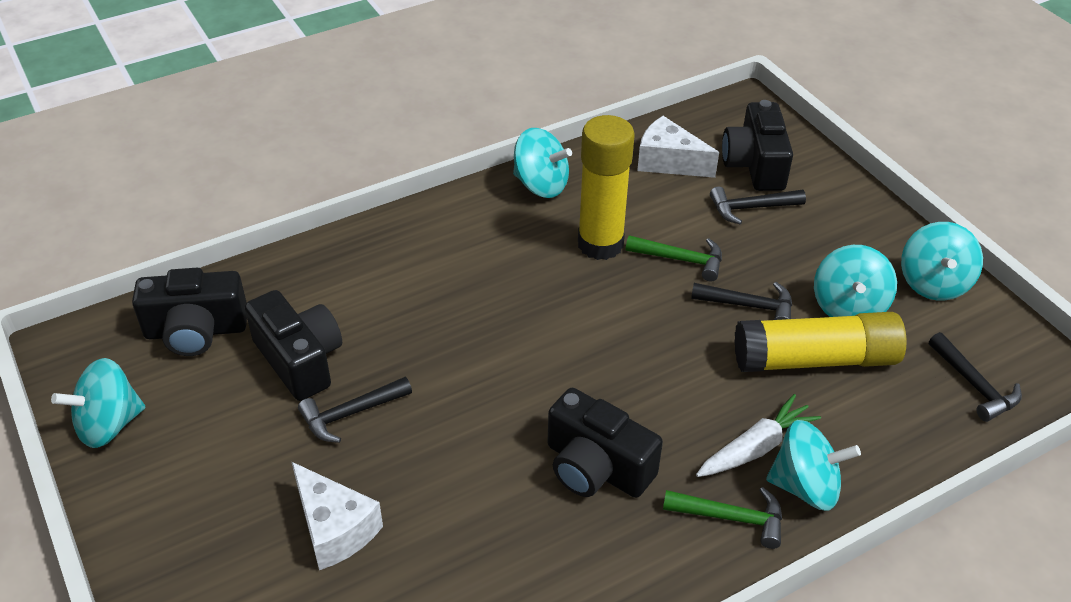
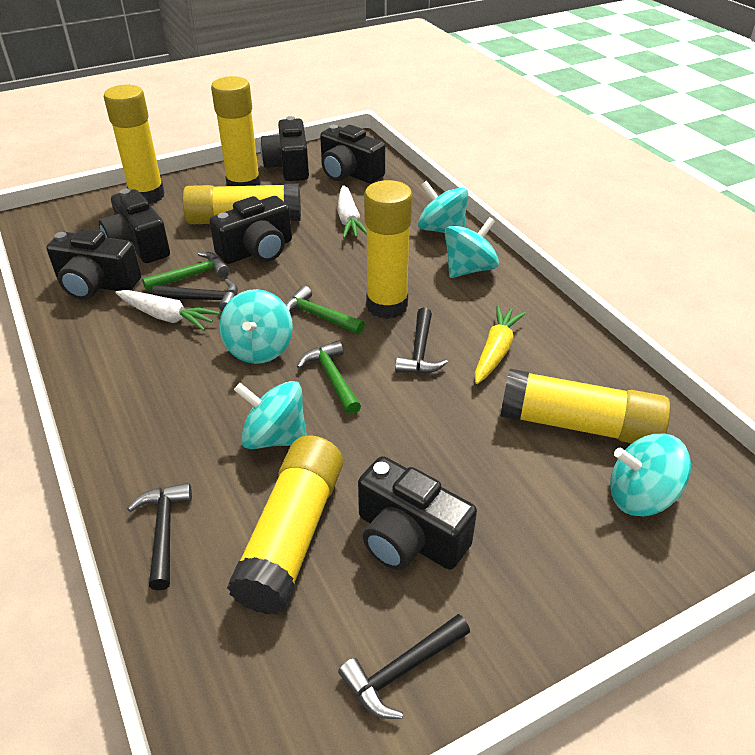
black camera: [132,268,247,356] [245,290,342,401] [548,388,663,498] [722,100,793,191] = 4 -> [46,228,141,300] [99,189,170,263] [209,196,292,264] [260,116,309,181] [320,125,385,184] [358,456,477,570] = 6
green hammer: [626,235,722,282] [663,487,782,549] = 2 -> [142,252,230,291] [285,286,365,334] [297,340,361,415] = 3
white carrot: [696,394,821,477] = 1 -> [115,290,220,331] [337,185,367,238] = 2
white cheese: [292,462,383,570] [637,116,719,178] = 2 -> none = 0
yellow carrot: none = 0 -> [475,305,526,384] = 1
yellow glue stick: [578,115,635,260] [734,312,907,372] = 2 -> [104,85,165,204] [183,184,301,224] [211,76,261,186] [227,436,343,615] [364,180,413,319] [501,369,670,443] = 6

